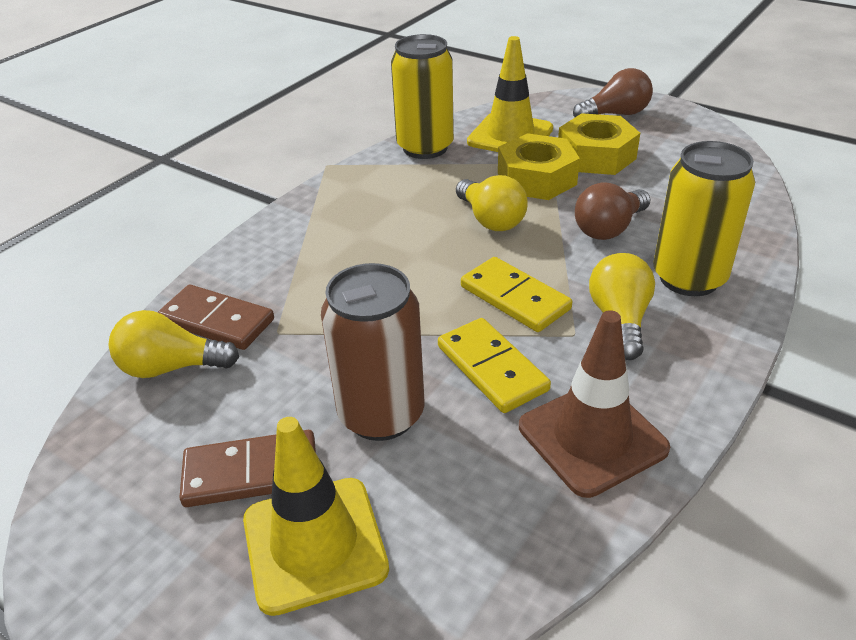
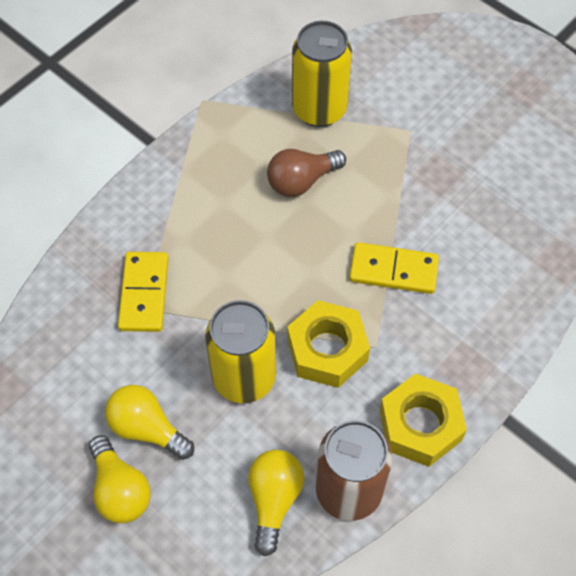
brown domino: [157,285,274,350] [179,430,316,507] = 2 -> none = 0
brown light bulb: [573,68,653,117] [575,182,651,240] = 2 -> [267,149,346,197] = 1
brown traffic cone: [519,310,670,498] = 1 -> none = 0
yellow traffic cone: [243,417,389,616] [467,36,553,152] = 2 -> none = 0

